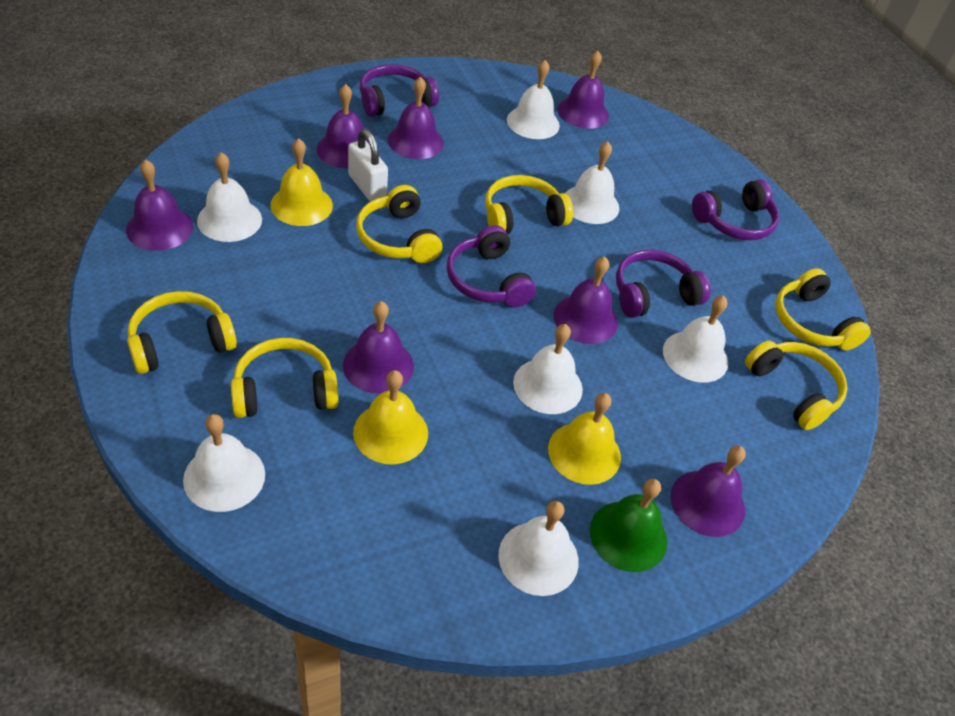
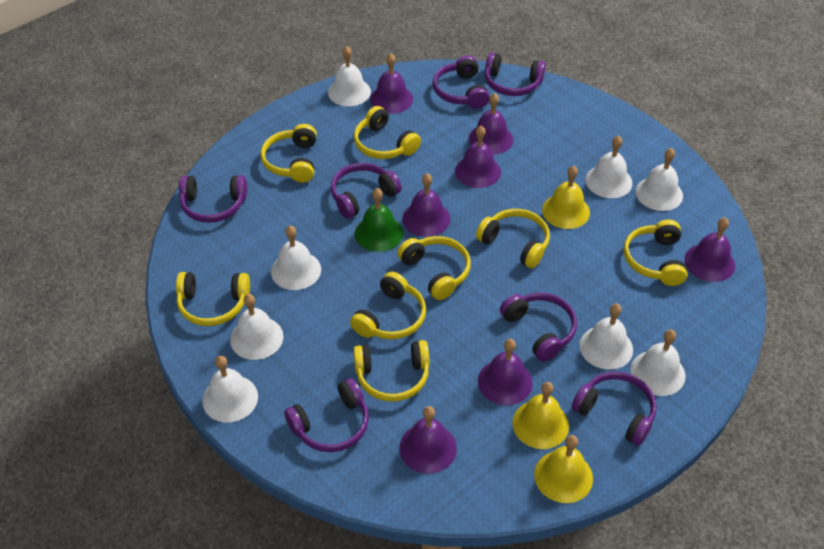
purple headphones: [360,64,439,117] [447,225,536,307] [616,250,711,318] [692,180,779,240] = 4 -> [179,175,247,223] [284,378,369,452] [331,163,402,219] [433,55,490,109] [485,52,546,96] [500,292,577,362] [572,372,656,446] = 7
white bell: [183,414,265,512] [197,152,262,242] [498,501,579,596] [507,60,560,139] [513,324,583,414] [565,141,619,224] [663,295,728,383] = 7 -> [202,356,258,422] [230,294,283,360] [271,226,321,290] [328,46,371,106] [579,304,633,370] [586,136,632,198] [631,330,685,396] [636,148,683,211] = 8
white padlock: [348,129,388,202] = 1 -> none = 0
yellow headphones: [127,291,237,374] [231,338,338,418] [356,185,442,263] [485,175,573,235] [745,341,848,430] [775,268,871,351] = 6 -> [176,272,250,326] [261,124,317,183] [350,272,426,340] [353,340,429,401] [354,106,421,159] [397,236,471,300] [476,209,550,269] [623,220,687,286] = 8

